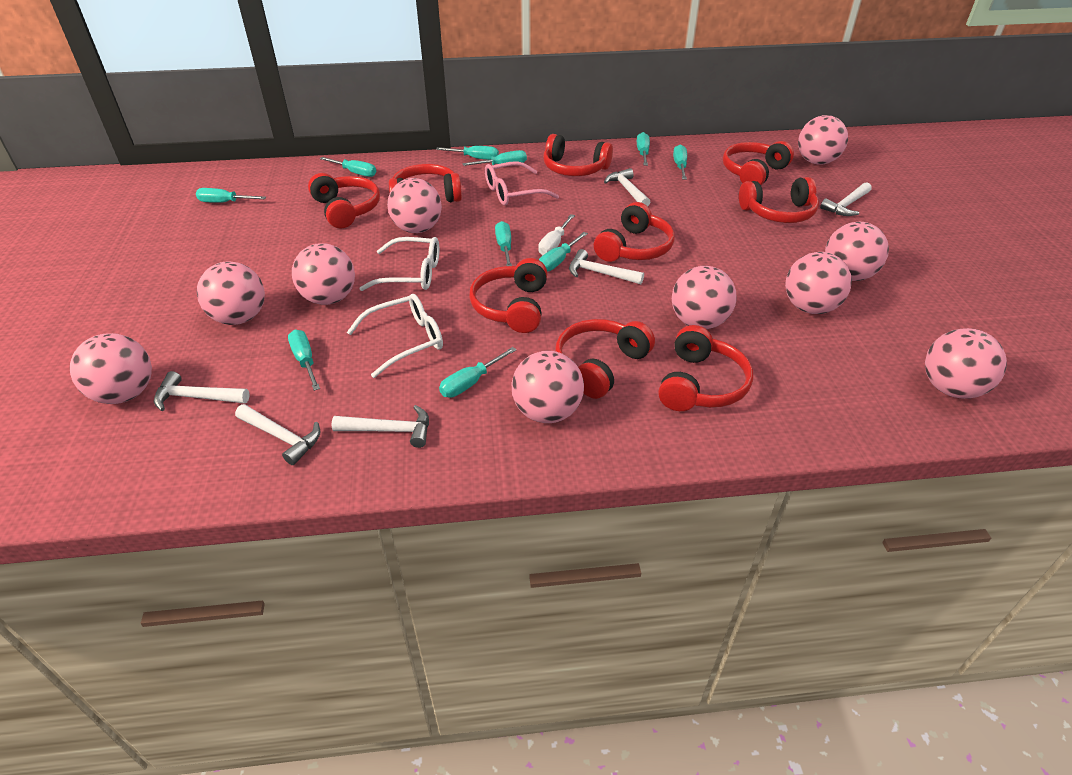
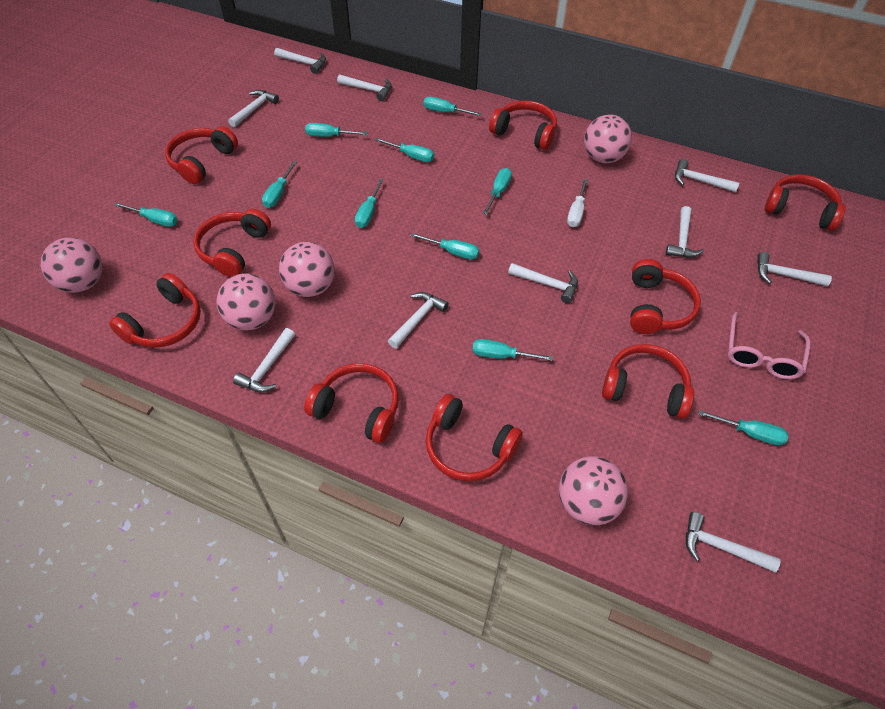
pink ball: [70,333,152,404] [197,261,265,325] [292,243,355,305] [387,178,442,233] [512,351,584,423] [672,266,736,329] [785,252,852,314] [798,115,848,165] [825,222,889,281] [925,328,1007,399] = 10 -> [41,237,103,293] [217,273,275,330] [279,242,335,297] [559,456,628,525] [584,115,632,163] = 5
white glasses: [347,294,443,378] [359,237,439,291] = 2 -> none = 0
white hammer: [154,371,249,411] [235,404,321,465] [332,405,429,448] [569,249,644,284] [604,168,650,207] [820,182,872,216] = 6 -> [228,90,279,127] [233,328,295,392] [274,48,326,74] [337,74,392,101] [388,292,449,349] [508,263,578,303] [666,206,704,258] [675,159,739,192] [686,512,781,572] [758,252,832,286] = 10

